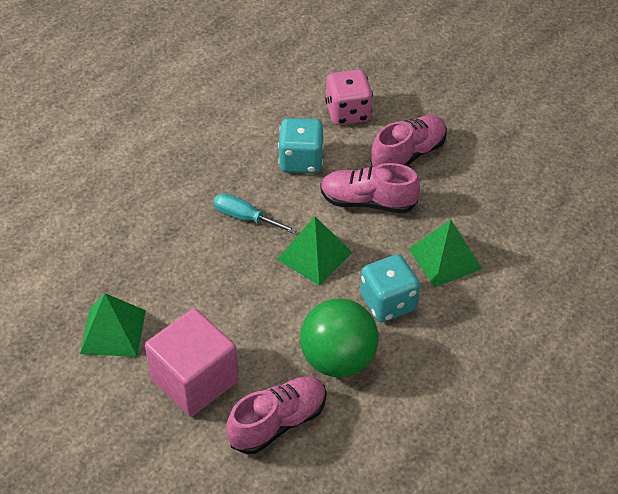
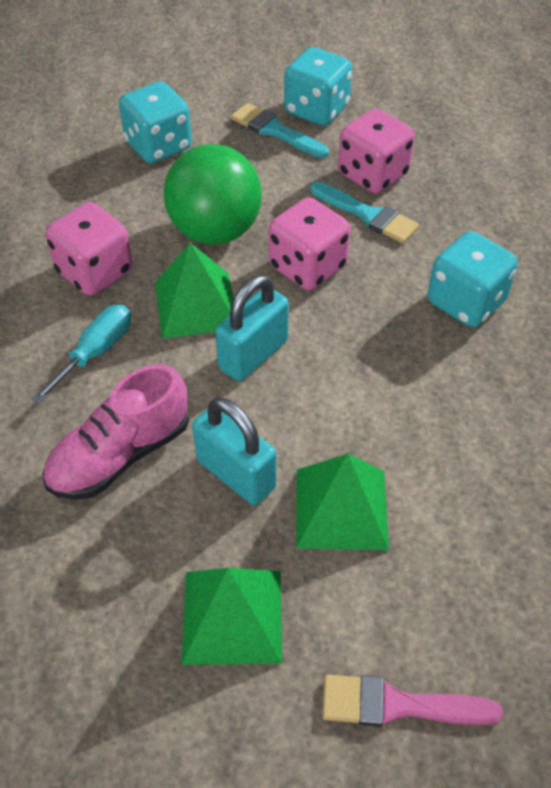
pink brush: none = 0 -> [322,675,503,727] = 1
pink cube: [145,308,239,417] = 1 -> none = 0
pink dice: [325,69,373,125] = 1 -> [45,202,133,296] [269,197,350,290] [338,108,414,194] = 3
pink shoe: [227,376,326,454] [320,163,420,213] [370,115,447,167] = 3 -> [42,364,189,500] = 1
turquoise brush: none = 0 -> [231,103,329,158] [310,182,419,243] = 2
turquoise dice: [278,118,324,173] [360,254,420,322] = 2 -> [119,81,192,163] [284,47,352,126] [428,231,518,327] = 3
turquoise padlock: none = 0 -> [192,397,276,505] [215,275,289,381] = 2

